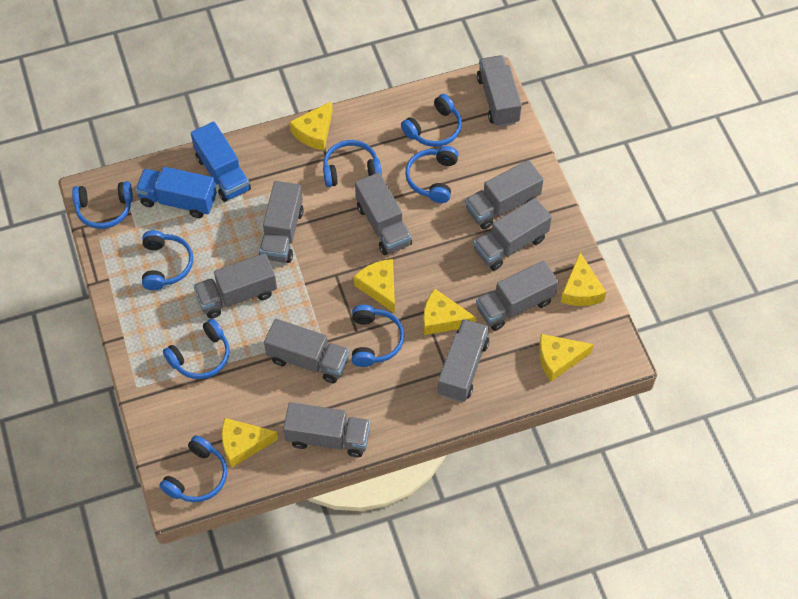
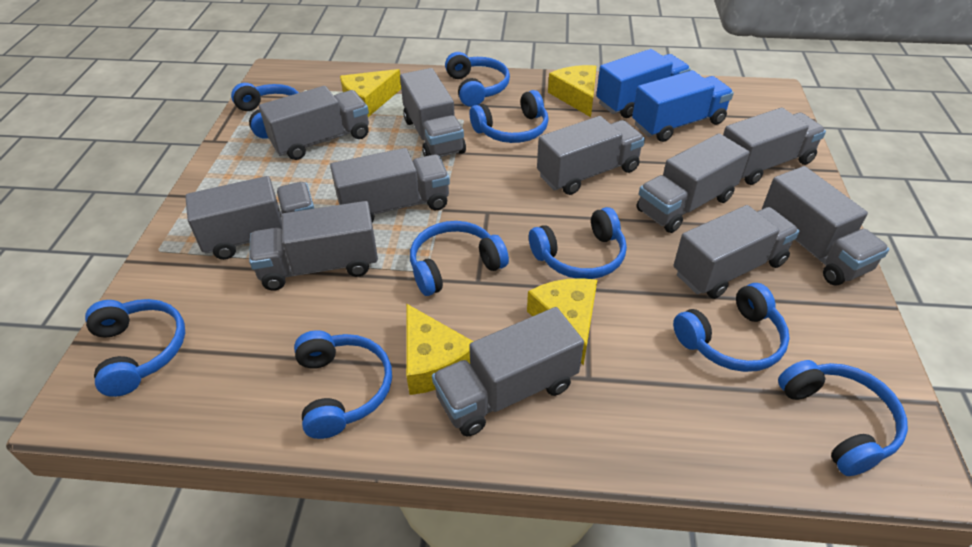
blue headphones: [72,181,133,229] [142,230,193,290] [159,436,227,502] [163,319,230,379] [323,140,382,187] [352,305,404,367] [401,94,462,147] [405,146,459,203] = 8 -> [85,299,185,397] [231,83,299,139] [294,330,392,439] [410,221,509,296] [445,52,510,107] [470,90,549,143] [529,207,627,279] [673,283,790,372] [778,360,908,476] = 9
grey truck: [193,253,277,318] [259,181,304,263] [264,319,349,383] [283,402,370,457] [355,172,412,255] [438,319,489,402] [465,160,544,229] [474,198,552,271] [476,260,559,331] [477,55,522,127] = 10 -> [185,176,315,260] [249,201,378,291] [259,86,369,160] [330,148,450,223] [400,68,466,157] [432,307,584,437] [537,116,645,195] [637,133,750,233] [673,205,799,299] [723,108,826,185] [762,166,889,286] = 11
yellow cheese: [222,418,278,468] [290,101,333,150] [354,259,395,313] [423,289,476,335] [539,334,594,382] [561,253,606,306] = 6 -> [340,69,401,117] [406,304,474,395] [527,278,597,366] [548,65,596,117] = 4

